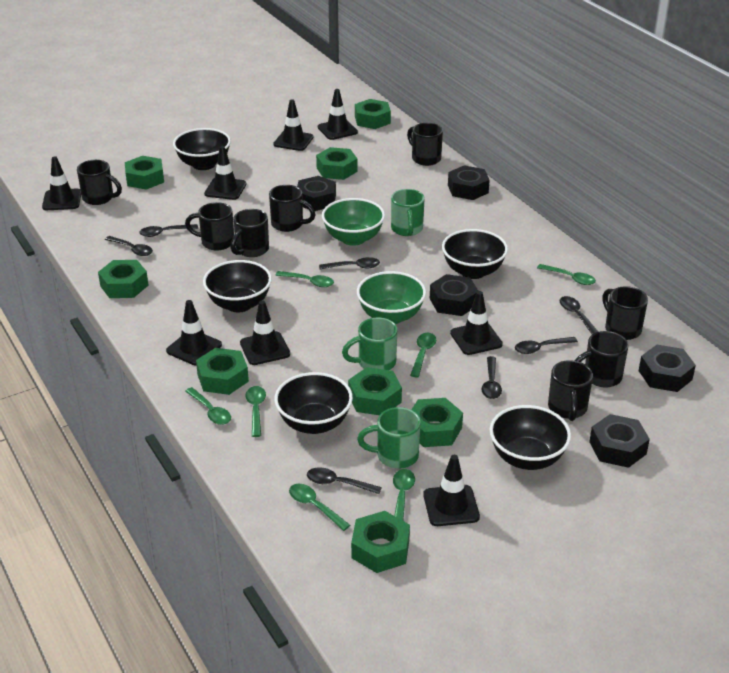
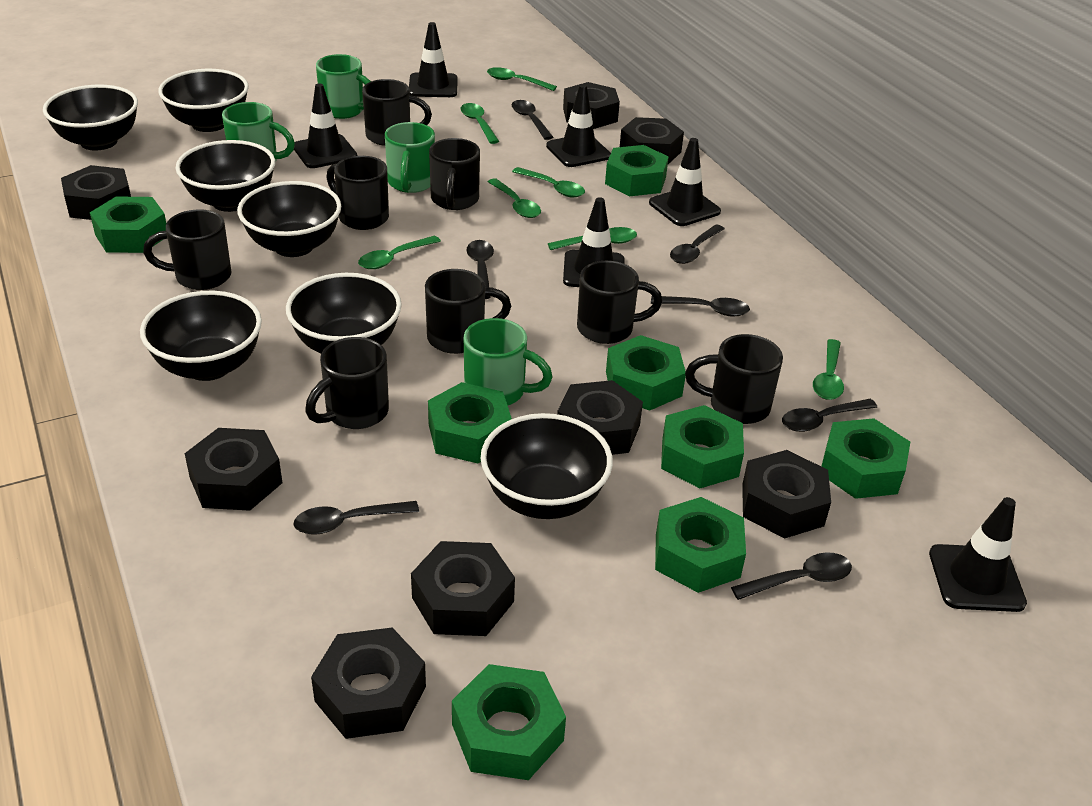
black bowl: [173,128,231,170] [203,260,272,312] [274,372,353,434] [442,229,508,279] [489,405,571,470] = 5 -> [43,85,138,151] [140,291,262,381] [158,69,249,132] [176,140,275,212] [237,181,341,257] [286,273,402,354] [480,413,613,519] = 7
black nut: [297,176,336,211] [430,274,478,316] [448,165,490,200] [589,414,650,468] [639,345,696,392] = 5 -> [61,165,131,220] [184,428,282,511] [311,627,426,739] [411,541,515,636] [557,380,643,455] [563,82,620,129] [620,117,684,164] [742,450,831,539] = 8
black traffic cone: [42,156,81,210] [166,300,222,365] [204,146,246,200] [240,301,290,365] [273,100,314,151] [318,89,358,140] [423,455,480,526] [450,291,503,355] = 8 -> [294,83,357,168] [409,22,458,97] [546,84,611,167] [563,197,624,287] [649,138,721,226] [929,497,1027,612] = 6
green bowl: [322,198,385,246] [357,271,426,324] = 2 -> none = 0
green mug: [342,317,397,370] [357,407,421,469] [391,189,424,236] = 3 -> [222,102,295,162] [316,54,371,119] [385,122,435,193] [464,318,552,405] = 4

